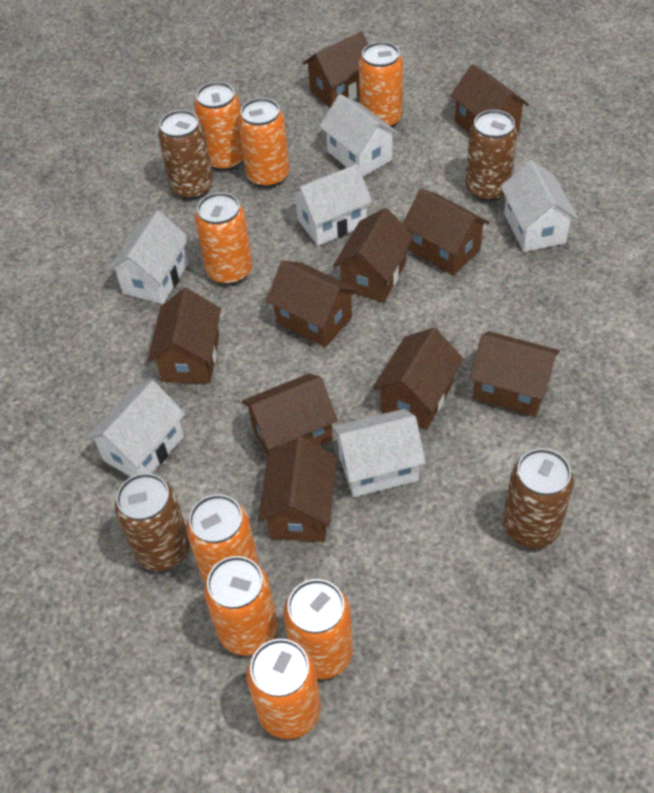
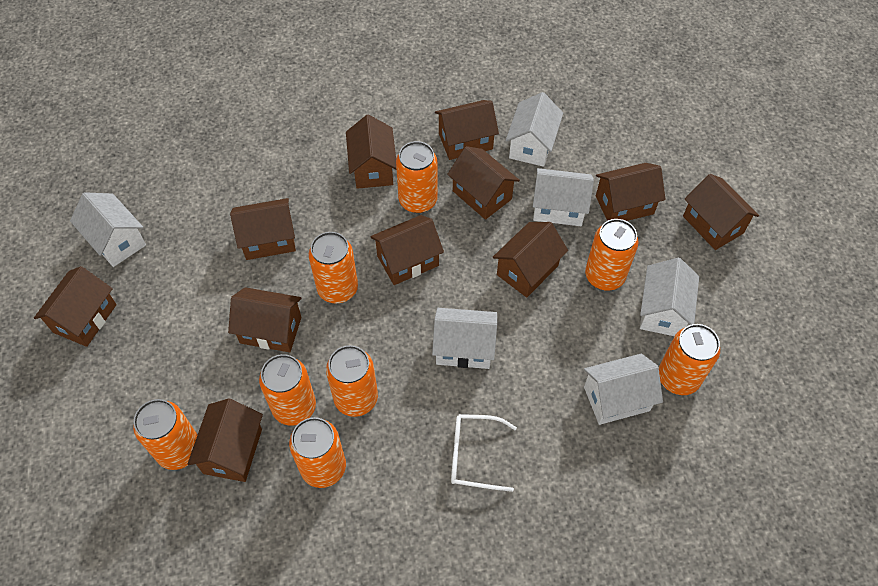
brown can: [115,473,190,571] [158,110,213,200] [465,110,517,202] [503,448,574,548] = 4 -> none = 0
brown house: [148,288,221,384] [242,373,338,456] [258,437,337,542] [266,261,358,348] [303,32,369,108] [333,208,414,303] [372,328,463,430] [402,189,490,275] [450,64,529,132] [469,331,560,417] = 10 -> [34,266,117,347] [187,399,263,482] [228,287,302,352] [230,198,296,260] [346,115,396,189] [370,215,444,285] [435,100,499,160] [447,146,520,220] [493,222,568,297] [596,163,666,221] [683,174,759,250] = 11
white glasses: none = 0 -> [451,414,517,492] = 1

